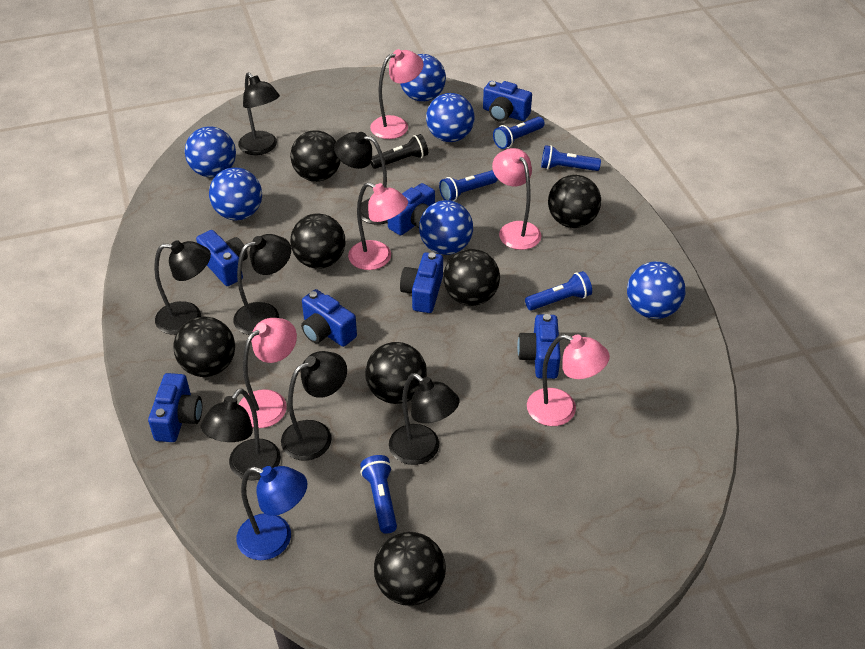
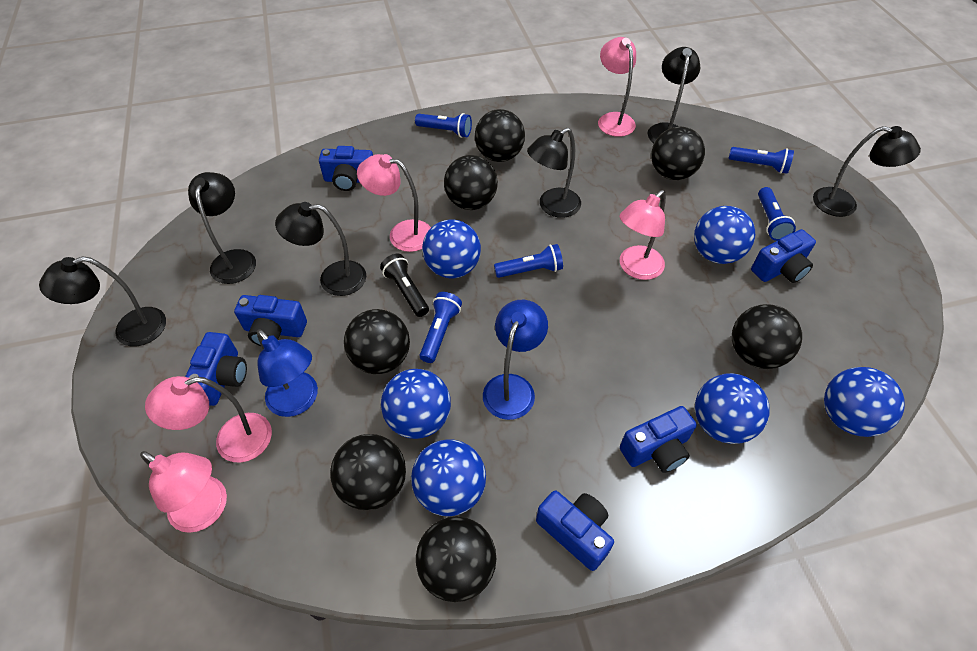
black lamp: [154,240,211,335] [200,389,281,480] [233,234,291,335] [238,72,280,155] [281,351,347,461] [334,132,388,225] [389,373,460,465] = 7 -> [39,256,166,346] [188,172,256,284] [275,202,366,296] [527,128,581,218] [647,47,700,143] [813,126,921,217] = 6
blue camera: [148,373,202,442] [196,230,248,286] [301,289,357,347] [388,183,435,235] [400,252,443,313] [483,81,532,122] [517,314,561,379] = 7 -> [185,332,247,406] [234,295,307,346] [319,146,373,191] [536,490,614,571] [620,406,697,473] [751,229,816,283] = 6
blue lamp: [237,466,307,560] = 1 -> [257,330,318,417] [483,300,548,420] = 2

